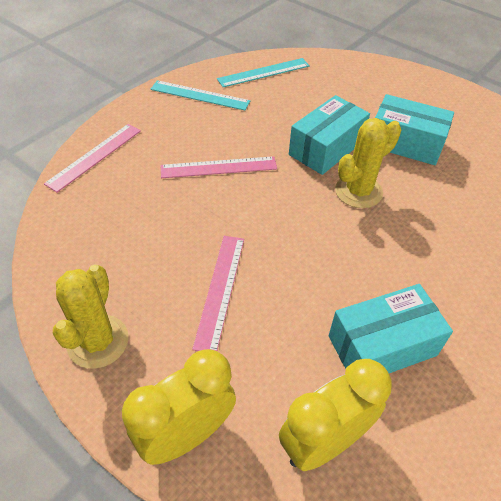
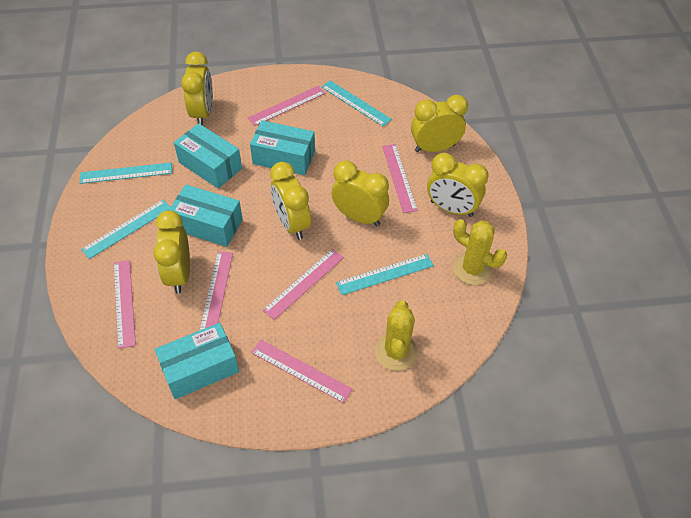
pink ruler: [44,124,141,193] [160,156,277,178] [192,236,244,351] = 3 -> [113,260,136,349] [199,251,233,331] [248,86,325,126] [251,340,353,403] [263,249,344,320] [382,144,418,213] = 6
turquoise box: [289,95,370,175] [329,284,453,373] [375,94,454,165] = 3 -> [155,323,239,399] [169,185,243,247] [174,123,242,189] [250,120,315,175] = 4
turquoise ruler: [150,80,250,110] [217,58,310,87] = 2 -> [80,162,172,184] [81,200,170,259] [322,80,392,127] [336,254,434,295] = 4
yellow clock: [122,349,236,465] [279,359,392,471] = 2 -> [153,210,190,294] [181,52,213,126] [270,162,311,240] [331,160,389,226] [411,95,468,152] [427,153,489,217] = 6

